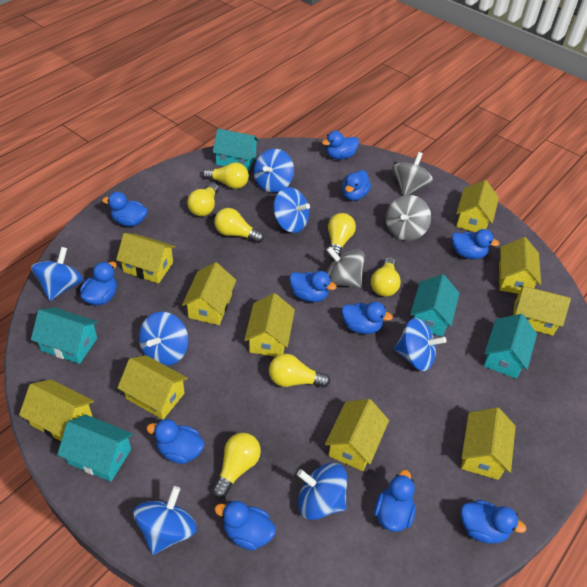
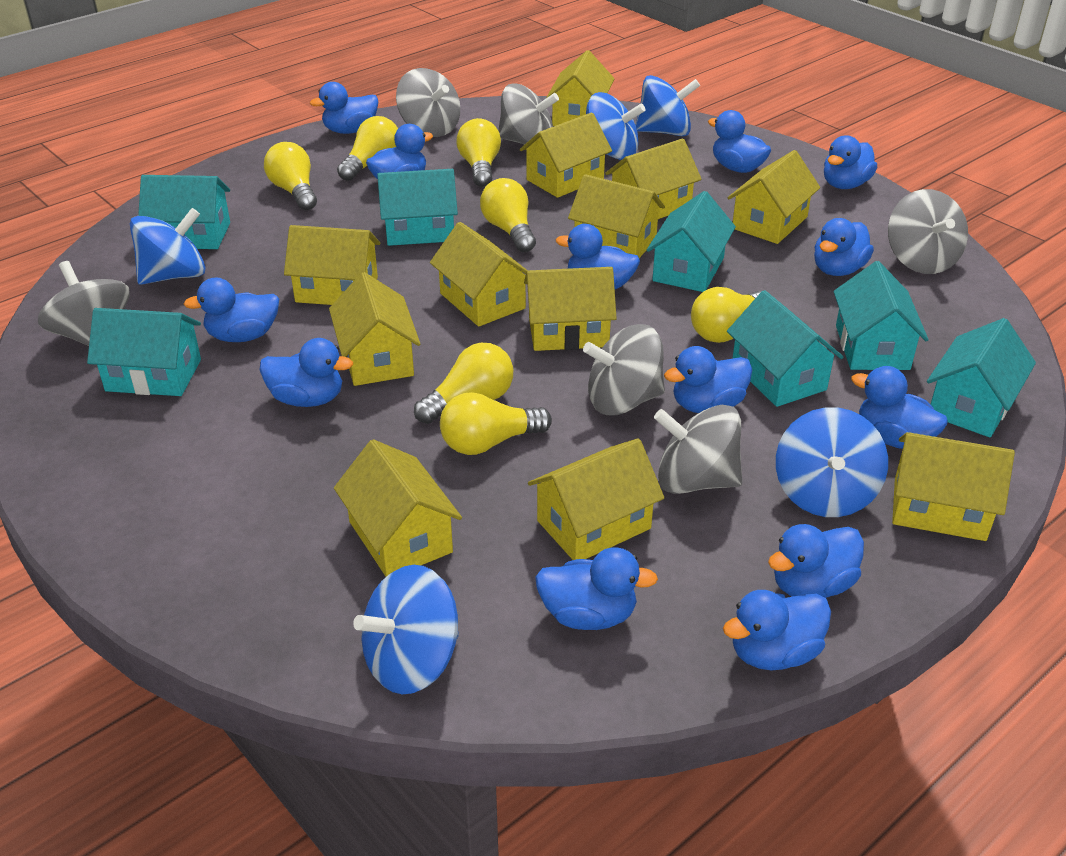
blue duck: [80,262,117,305] [102,192,148,226] [147,419,205,464] [215,501,276,550] [289,271,337,302] [322,131,359,159] [342,170,371,201] [342,301,393,334] [374,470,416,532] [452,229,499,259] [461,500,527,544] = 11 -> [184,278,279,342] [260,338,353,407] [310,82,378,134] [366,124,433,179] [535,547,658,630] [556,224,640,289] [664,346,752,413] [708,110,771,173] [723,590,831,670] [768,524,864,598] [814,218,874,276] [824,135,877,189] [851,366,948,449] = 13
blue spinning top: [31,247,83,301] [133,486,197,555] [139,312,188,366] [254,149,294,193] [273,187,310,233] [297,463,347,520] [394,318,446,371] = 7 -> [130,208,206,285] [353,565,459,694] [586,92,646,160] [636,75,700,136] [776,407,888,517] = 5
grey spinning top: [326,246,365,288] [386,195,431,241] [392,152,433,196] = 3 -> [38,261,130,346] [396,68,460,137] [498,83,559,145] [583,324,665,415] [654,405,742,494] [888,189,968,274] = 6
turquoise house: [31,308,98,364] [57,414,133,482] [213,129,259,171] [410,274,459,337] [484,314,537,379] = 5 -> [87,308,201,396] [138,175,230,249] [377,169,458,246] [647,191,736,292] [727,290,843,407] [834,261,929,370] [927,318,1036,437] = 7
yellow house: [19,379,94,441] [116,233,175,284] [117,355,188,420] [182,262,236,325] [244,293,295,357] [325,399,389,471] [456,180,499,232] [461,407,516,480] [499,237,541,294] [513,285,571,336] = 10 -> [284,225,380,305] [329,272,420,386] [334,439,462,577] [430,222,528,327] [520,112,612,198] [524,267,617,351] [528,438,664,560] [546,50,615,126] [568,174,665,258] [605,139,702,219] [728,150,820,244] [892,432,1015,541] = 12

